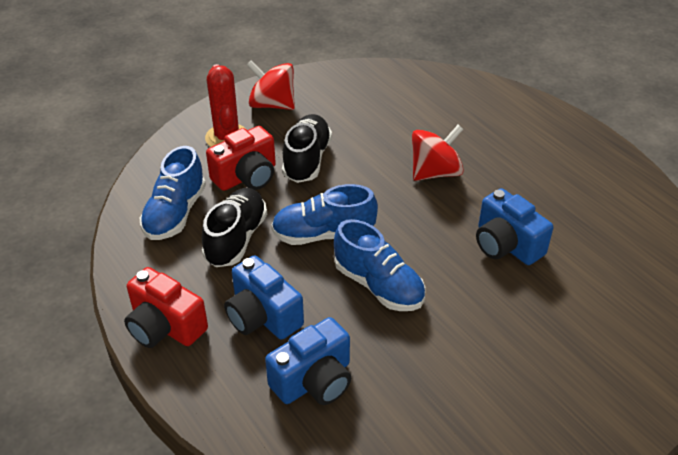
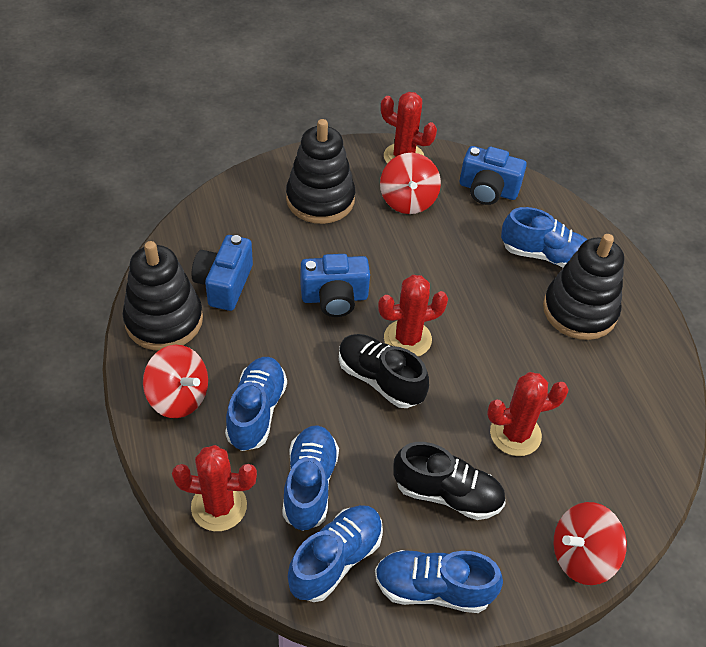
black stacking toy: none = 0 -> [123,241,203,351] [286,119,355,224] [543,234,624,340] = 3
blue shoe: [140,146,206,240] [271,184,378,245] [334,219,425,311] = 3 -> [225,357,287,451] [282,425,339,531] [288,505,383,602] [375,550,503,613] [501,207,588,267] = 5
red cactus: [205,64,247,147] = 1 -> [172,445,257,531] [378,275,448,357] [381,92,437,164] [487,372,569,456] = 4
red camera: [124,267,208,348] [206,126,276,191] = 2 -> none = 0
red spinning top: [247,60,295,110] [412,125,464,181] = 2 -> [143,345,208,418] [380,153,441,214] [554,502,627,585] = 3

